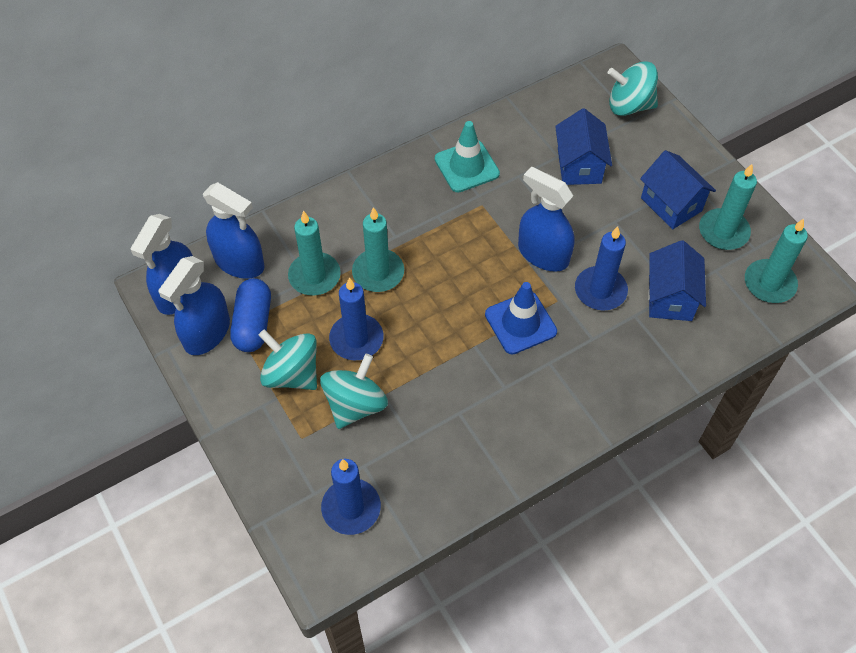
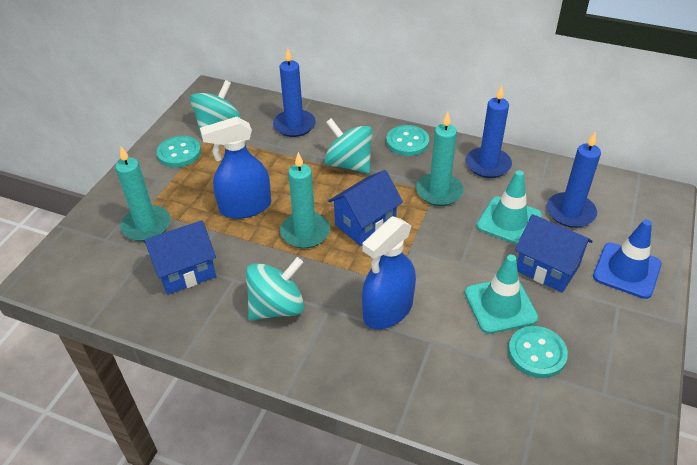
blue capsule: [230,278,271,352] = 1 -> none = 0
blue spray bottle: [130,214,193,315] [158,256,230,355] [203,182,265,279] [518,166,575,272] = 4 -> [200,117,271,219] [362,216,416,329] = 2
turquoise button: none = 0 -> [157,136,201,167] [386,125,429,156] [508,326,568,378] = 3
turquoise candle: [288,211,341,296] [352,207,404,292] [699,164,757,250] [745,219,808,303] = 4 -> [115,146,171,241] [280,152,330,248] [416,112,464,206] = 3
turquoise traffic cone: [435,121,500,193] = 1 -> [465,255,538,334] [477,170,542,245] = 2

